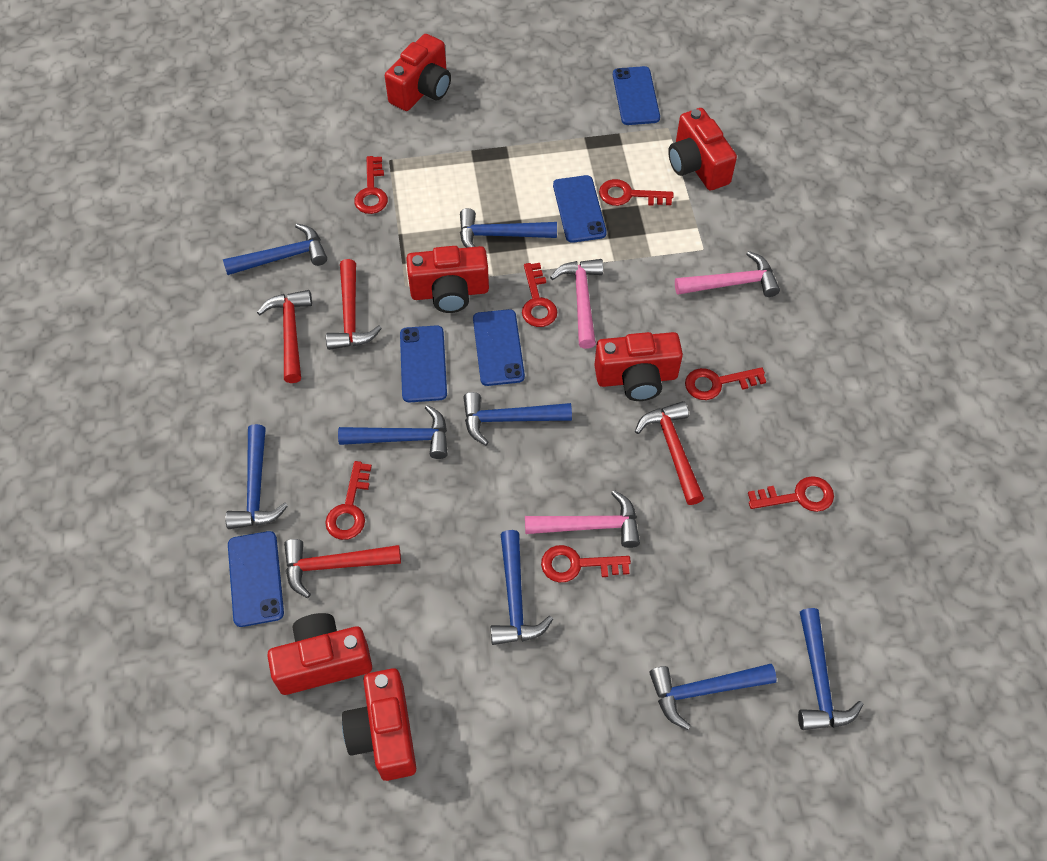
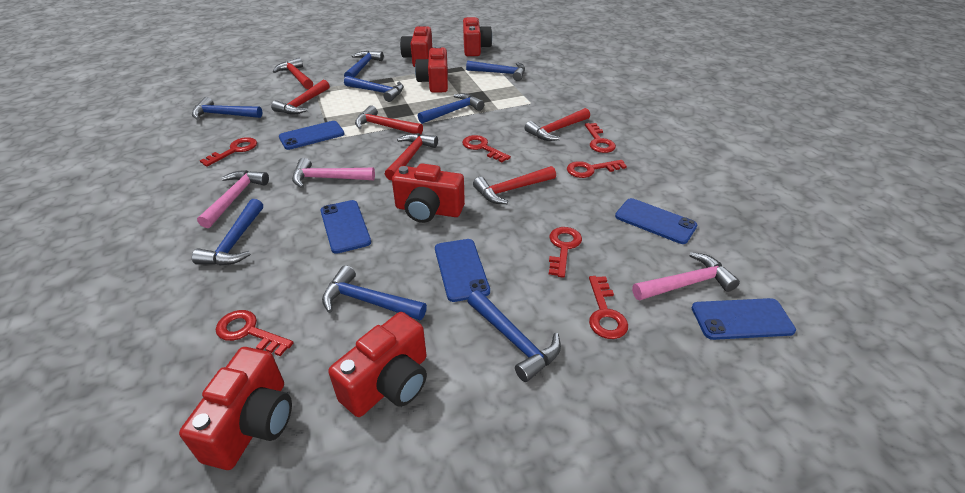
red hammer: [257,290,312,383] [284,539,401,598] [326,259,382,350] [635,401,704,505] = 4 -> [271,80,330,114] [273,58,313,89] [355,106,423,135] [385,133,438,180] [473,166,556,204] [525,108,590,141] = 6

